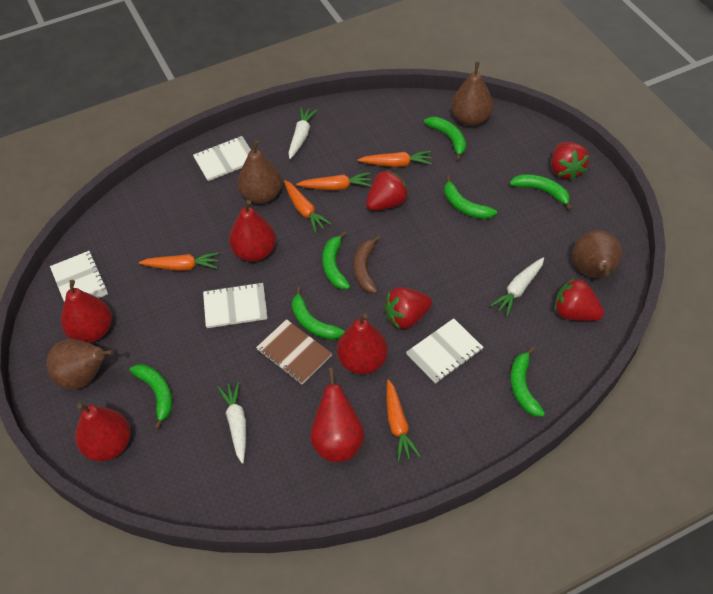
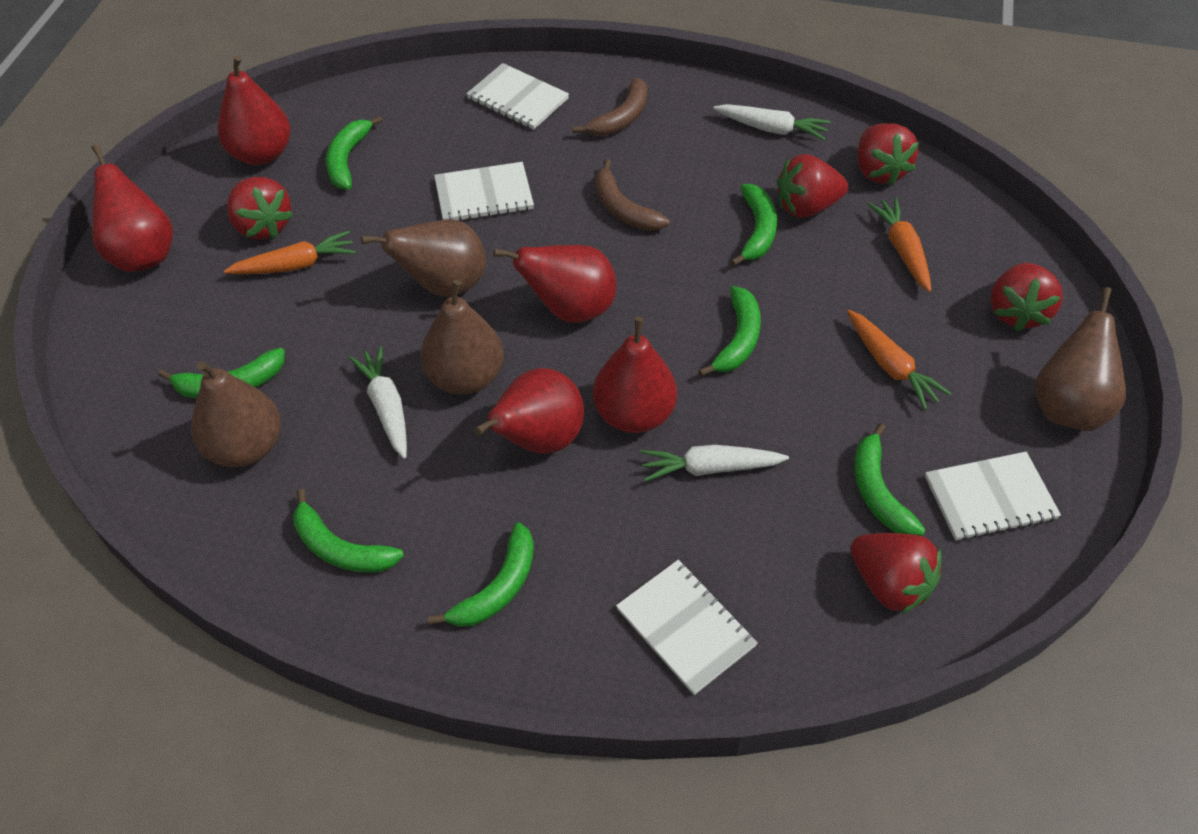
brown banana: [354,235,381,293] = 1 -> [572,77,647,136] [595,159,670,231] = 2
brown notebook: [256,319,332,384] = 1 -> none = 0
orange carrot: [139,252,219,271] [284,180,332,233] [296,172,372,191] [358,151,432,167] [386,379,420,462] = 5 -> [224,231,356,275] [847,310,952,410] [868,198,931,292] = 3
red strawberry: [366,169,409,211] [384,287,432,329] [551,142,589,181] [554,278,604,321] = 4 -> [227,177,293,239] [777,154,848,218] [850,533,942,614] [857,123,919,186] [991,263,1063,331] = 5

